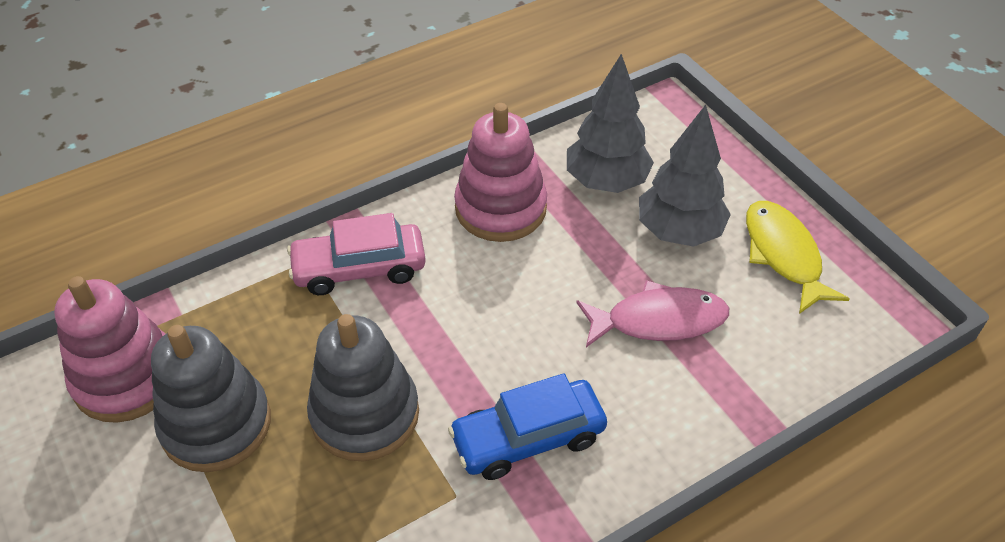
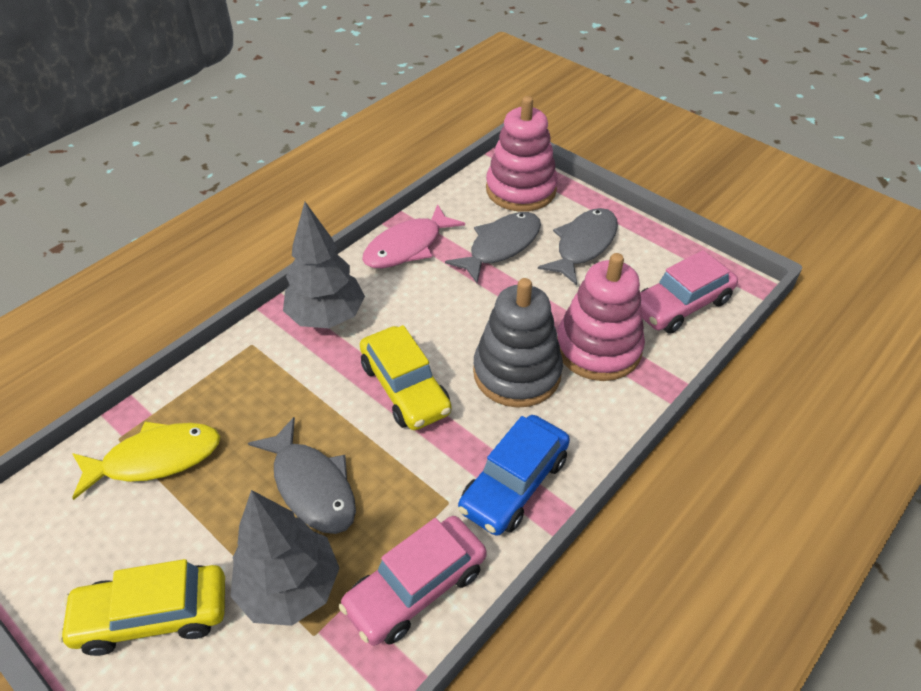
grey fish: none = 0 -> [248,417,356,534] [445,212,541,283] [538,208,618,285] = 3
grey stacking toy: [151,325,271,472] [307,314,419,461] = 2 -> [473,278,563,408] = 1
pink car: [287,213,426,295] = 1 -> [339,516,487,646] [640,250,738,334] = 2
yellow car: none = 0 -> [59,559,225,656] [360,325,452,430] = 2

